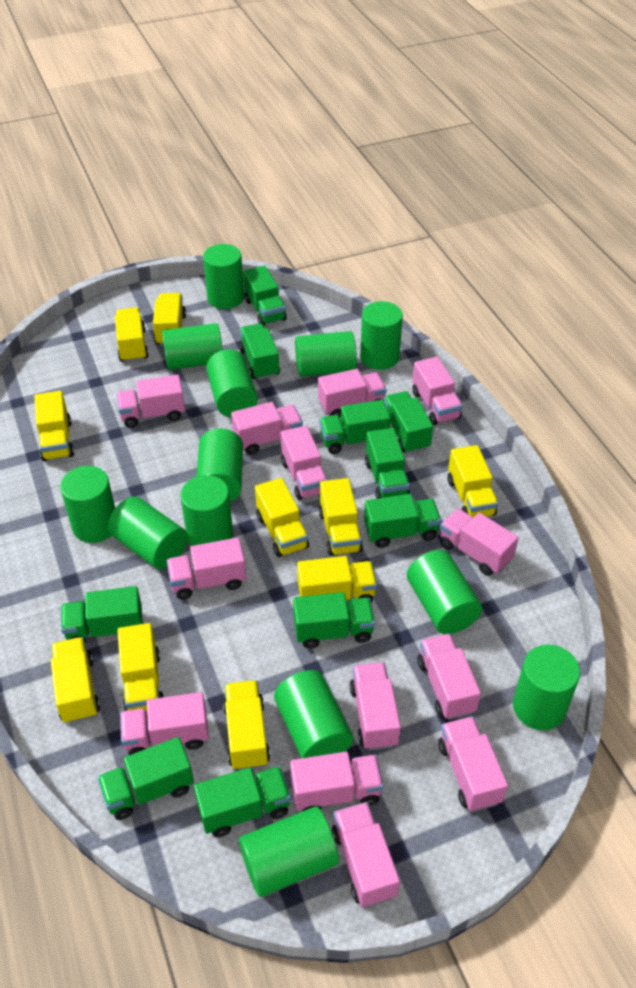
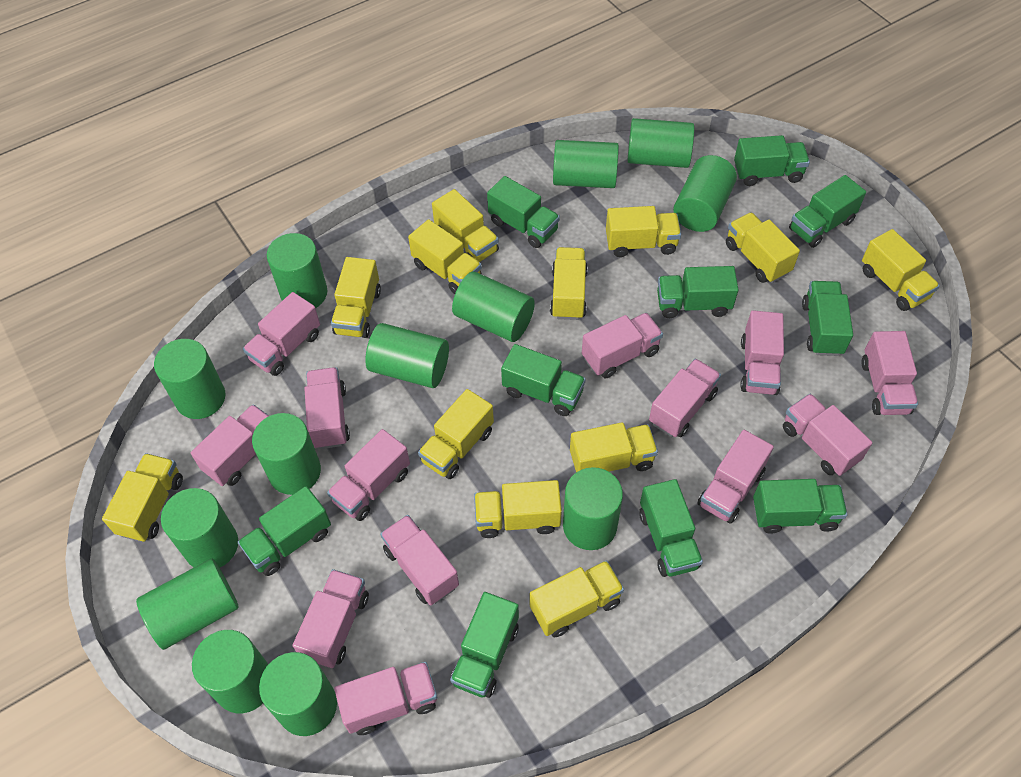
yellow truck: [34,391,74,461] [51,637,100,723] [115,307,149,362] [117,623,164,712] [153,293,186,346] [223,680,270,770] [255,478,309,557] [297,556,377,603] [319,478,363,556] [448,445,498,517] = 10 -> [102,453,183,542] [331,257,381,338] [408,219,482,294] [418,389,494,479] [432,189,499,262] [474,480,562,538] [530,560,624,637] [550,247,588,320] [570,422,658,472] [606,206,681,257] [726,212,800,283] [862,229,940,311] = 12

